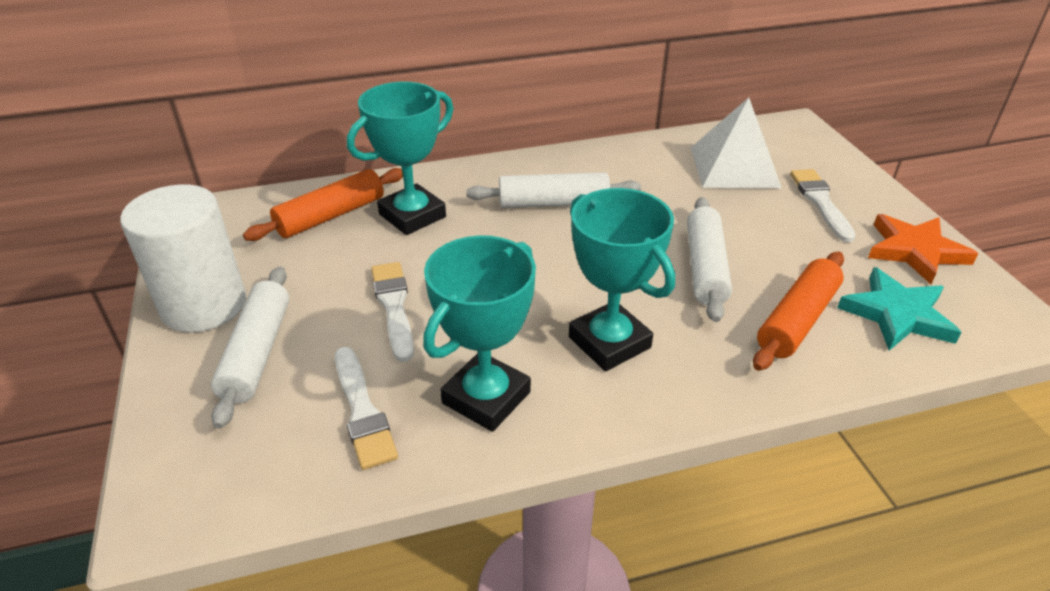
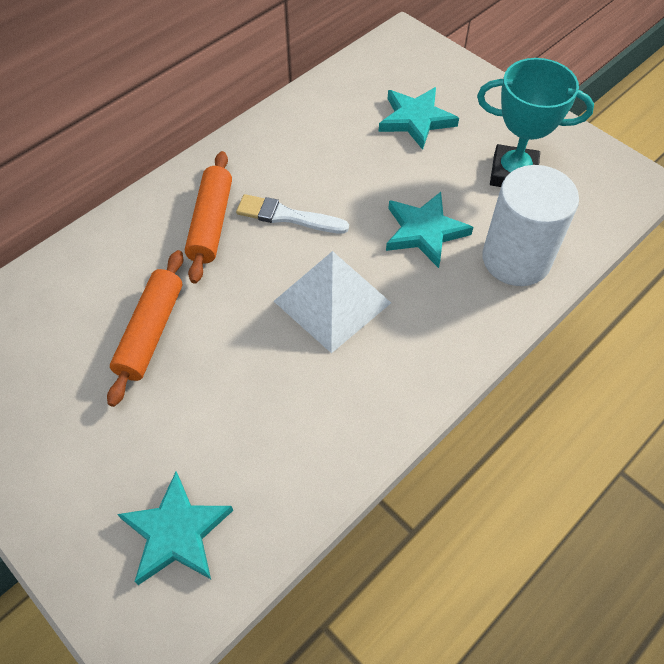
orange star: [868,214,978,284] = 1 -> none = 0
turquoise star: [837,267,961,351] = 1 -> [117,472,233,585] [379,87,459,150] [386,192,473,268] = 3
turquoise trophy: [347,82,453,235] [423,235,536,432] [569,188,675,371] = 3 -> [477,58,594,187] = 1
white brush: [334,347,398,470] [371,262,414,362] [790,169,856,242] = 3 -> [236,194,349,234] = 1
white rolling pin: [211,267,289,429] [466,172,641,208] [687,197,732,322] = 3 -> none = 0

